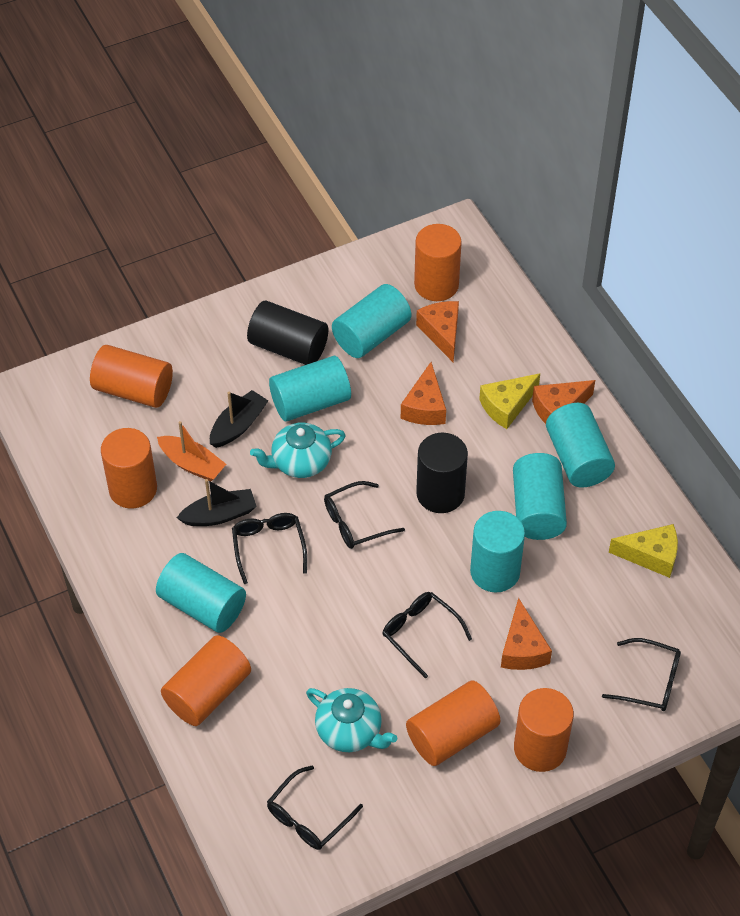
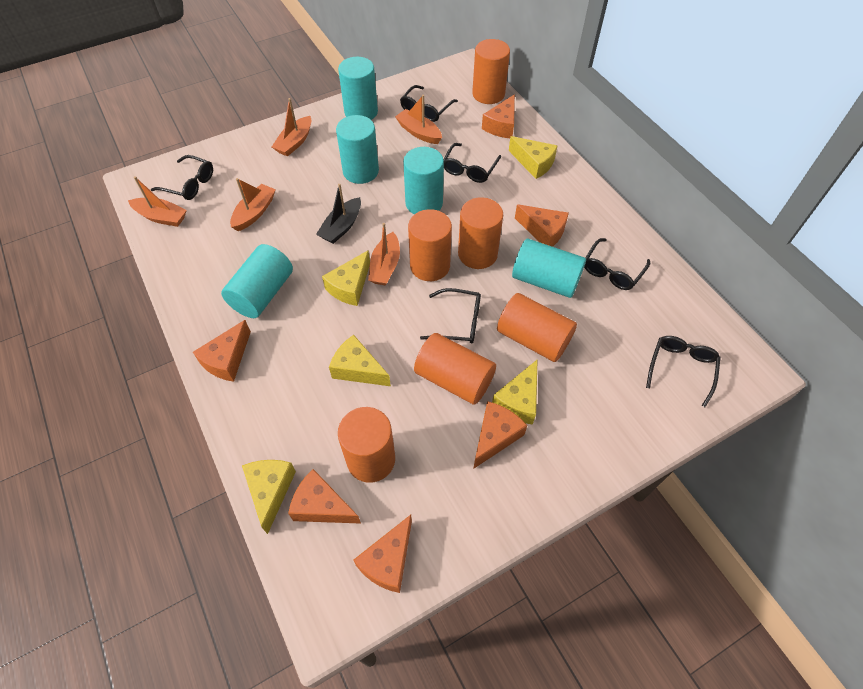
black boat: [177,479,257,526] [210,390,268,448] = 2 -> [316,184,361,244] = 1
black cylinder: [247,301,328,365] [416,433,468,513] = 2 -> none = 0
black glasses: [232,513,307,584] [267,765,363,850] [324,481,405,549] [382,592,472,679] [602,638,681,711] = 5 -> [151,155,213,200] [400,85,458,122] [420,288,481,344] [444,143,501,183] [584,238,650,290] [646,336,721,407] = 6
orange boat: [157,421,226,481] = 1 -> [128,176,187,227] [230,178,276,231] [272,98,312,156] [368,223,400,286] [395,95,442,144] = 5
orange cheese: [401,362,446,425] [416,301,459,363] [501,598,552,670] [532,380,595,424] = 4 -> [193,320,251,382] [288,469,361,524] [354,515,412,593] [473,401,527,469] [482,94,515,138] [515,204,569,247] = 6
turquoise cylinder: [156,553,246,633] [269,356,351,421] [332,284,411,358] [470,511,525,592] [513,453,567,540] [546,403,615,488] = 6 -> [221,244,293,318] [336,115,379,184] [338,57,378,120] [403,147,444,214] [512,239,586,298] = 5
turquoise teapot: [250,422,346,478] [306,688,397,752] = 2 -> none = 0
yellow cheese: [479,373,540,429] [609,524,678,578] = 2 -> [242,460,296,534] [322,250,370,306] [329,335,391,386] [492,359,538,425] [509,136,557,179] = 5

